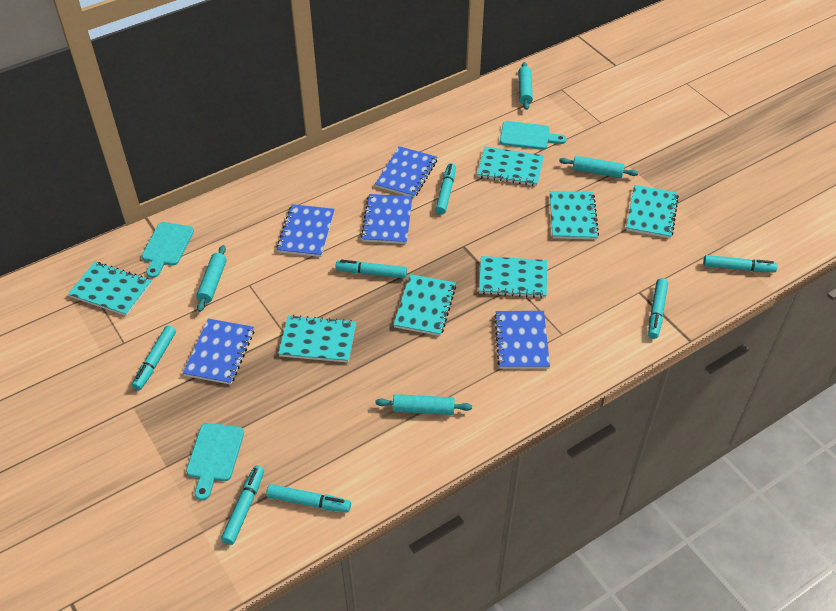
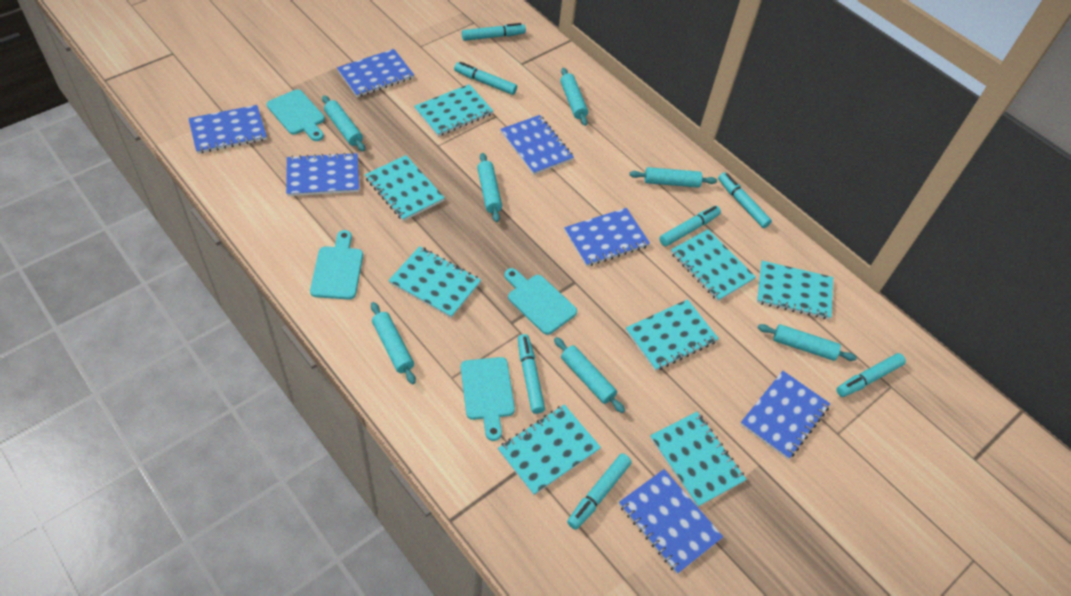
blue notebook: [183,319,254,385] [276,204,335,257] [361,194,412,244] [375,146,437,198] [494,311,550,369] = 5 -> [188,105,267,154] [286,152,359,196] [337,49,414,97] [500,115,574,175] [564,208,650,267] [619,469,723,574] [740,371,830,459] = 7
turquoise cutting board: [142,222,194,278] [186,423,244,500] [500,121,566,150] = 3 -> [267,89,325,141] [310,230,363,300] [461,357,515,441] [504,268,577,335] = 4
turquoise notebook: [68,262,152,316] [278,315,356,363] [393,274,456,336] [477,146,544,186] [479,256,547,298] [550,191,599,240] [626,185,679,238] = 7 -> [365,155,445,221] [388,246,481,318] [414,84,493,136] [498,404,601,495] [626,299,719,371] [650,412,747,507] [671,229,756,301] [757,261,833,319] = 8
turquoise rolling pin: [196,245,227,312] [375,394,472,415] [518,62,533,110] [559,156,638,178] = 4 -> [322,95,365,151] [371,302,416,384] [477,153,502,222] [554,337,625,413] [560,68,588,126] [629,167,717,188] [758,324,857,361] = 7

